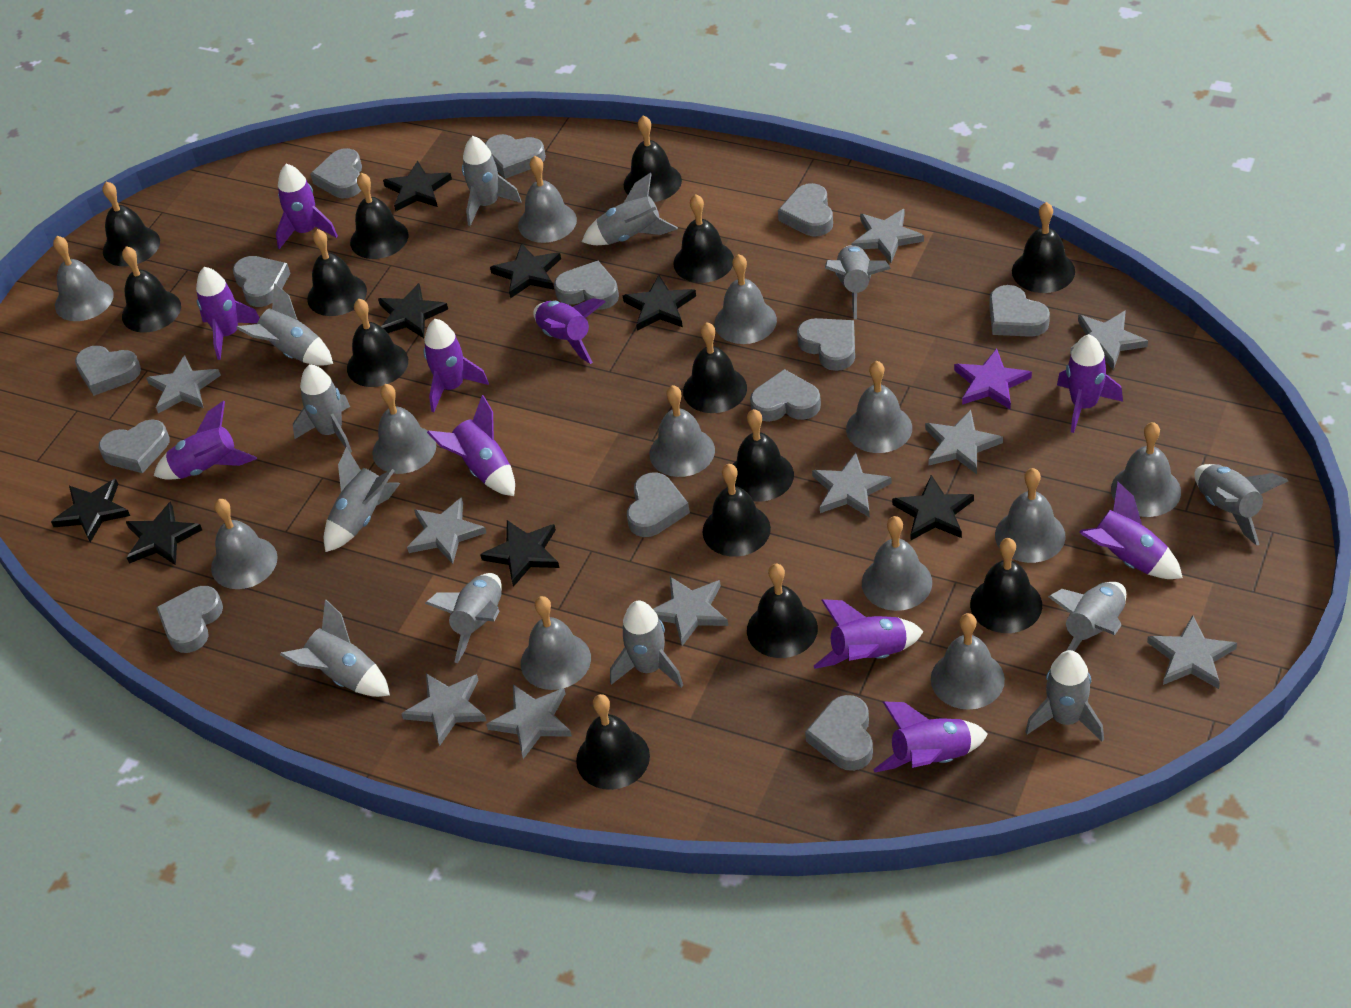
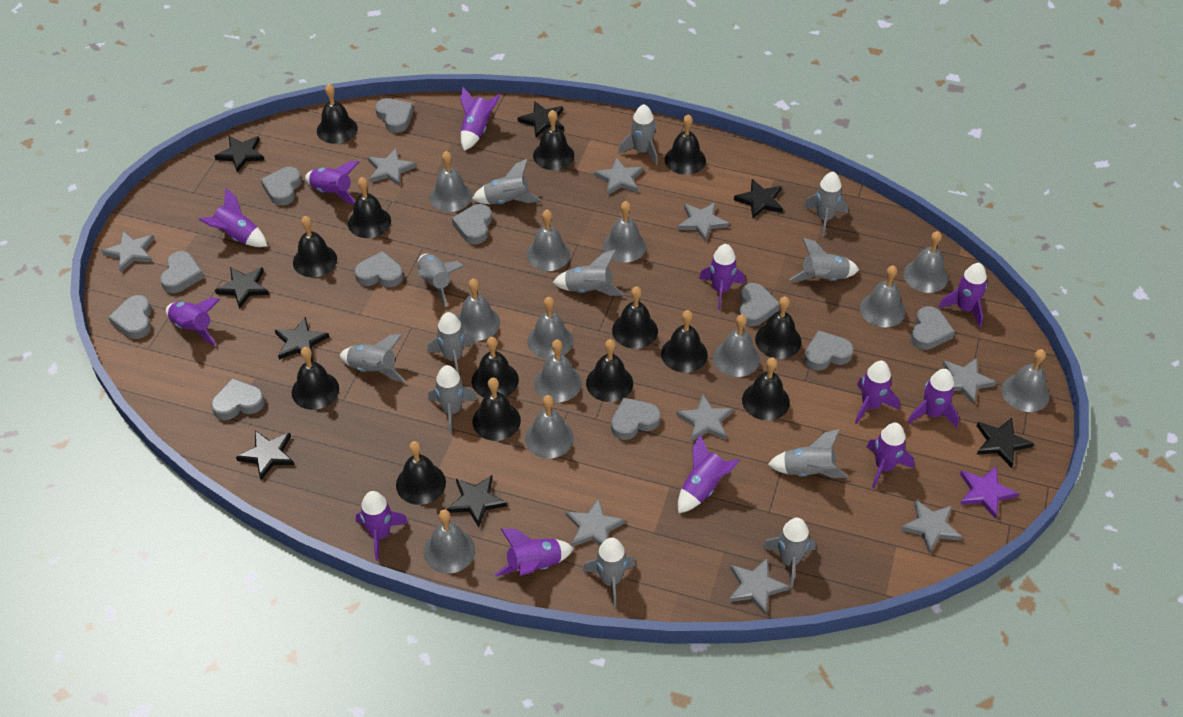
grey heart: [75,346,141,396] [99,419,170,473] [156,586,223,653] [233,256,290,307] [310,148,362,198] [485,134,546,179] [554,261,619,310] [627,472,690,537] [750,369,821,422] [778,183,833,236] [797,318,855,371] [805,695,873,771] [990,285,1050,337] = 13 -> [108,295,152,339] [160,251,204,293] [211,378,265,420] [261,167,302,206] [355,251,403,287] [375,98,414,133] [452,204,492,244] [611,397,661,440] [739,283,780,326] [804,330,854,370] [911,306,955,350] = 11
grey star: [146,355,221,413] [401,673,487,746] [407,497,486,564] [486,684,572,759] [653,577,728,646] [812,453,892,518] [851,209,924,263] [925,410,1003,474] [1070,310,1148,370] [1147,615,1237,689] = 10 -> [102,231,154,273] [368,148,416,186] [566,498,625,547] [594,157,643,195] [676,394,734,442] [678,202,729,242] [729,558,790,616] [900,499,962,554] [942,358,997,405] = 9
purple rocket: [154,401,257,480] [196,267,260,360] [276,164,338,249] [424,319,489,412] [427,395,515,496] [533,298,605,364] [814,599,923,669] [873,702,988,772] [1057,334,1123,433] [1079,481,1183,579] = 10 -> [166,297,221,345] [198,188,267,247] [305,161,360,205] [356,491,408,561] [460,87,501,151] [494,529,574,576] [678,435,740,513] [699,244,745,310] [855,361,900,424] [866,422,914,488] [908,369,959,428] [938,263,987,328] = 12

